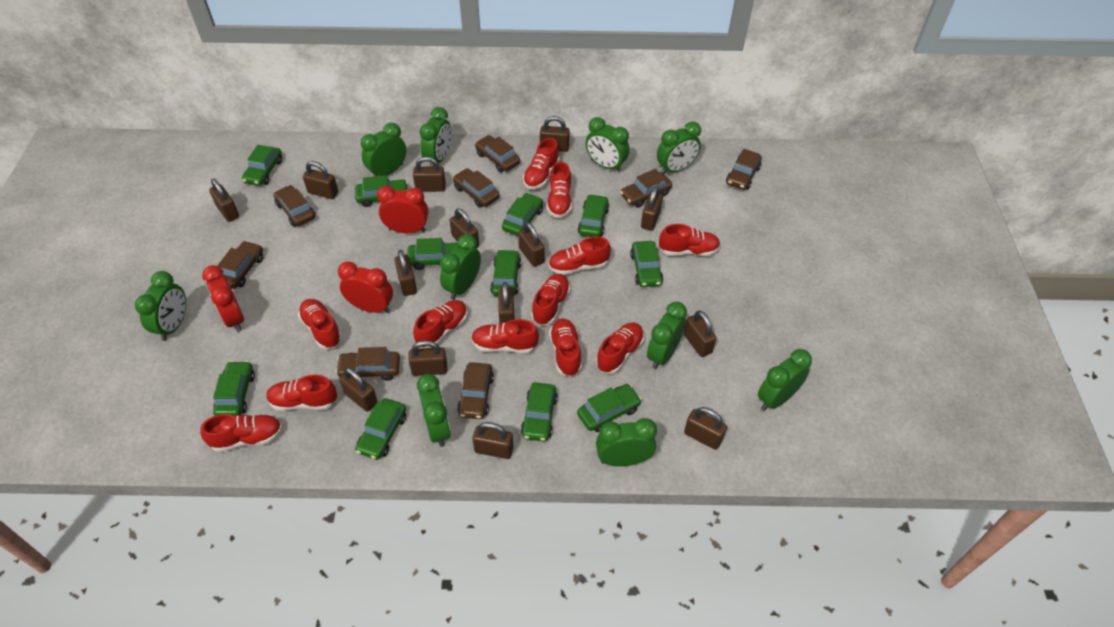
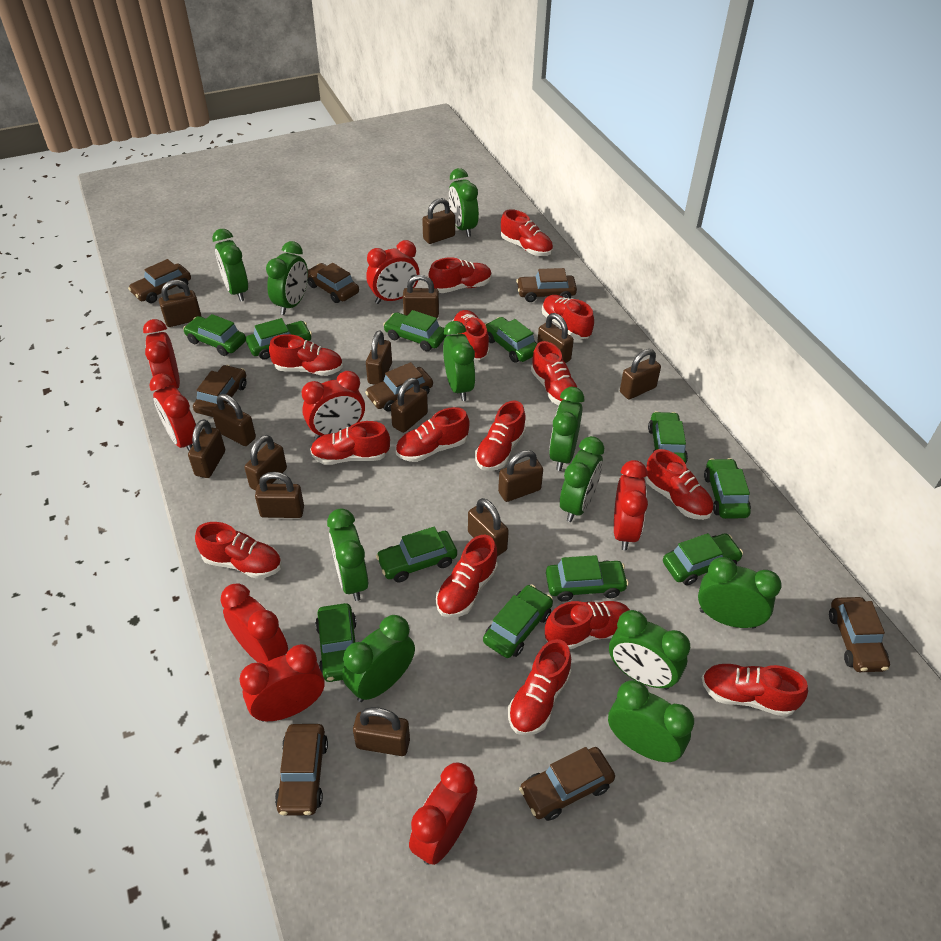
green clock: [135,271,186,341] [361,123,406,177] [417,374,451,447] [420,107,451,167] [440,234,481,300] [586,117,630,172] [596,418,657,467] [647,302,687,369] [657,122,701,174] [758,349,812,411] = 10 -> [212,229,248,301] [266,241,308,315] [327,508,368,601] [342,615,415,702] [443,321,476,401] [449,168,479,237] [549,387,584,471] [560,436,604,522] [608,680,694,762] [609,610,690,690] [698,557,782,629] = 11
red clock: [202,265,244,332] [338,261,393,313] [377,186,428,233] = 3 -> [143,319,180,390] [150,373,196,451] [220,583,288,664] [239,644,325,722] [302,371,365,439] [366,240,419,304] [409,762,477,865] [614,460,648,550] = 8
red shoe: [200,414,282,452] [266,375,337,411] [298,299,342,349] [413,300,467,348] [471,319,539,353] [523,138,560,189] [531,274,570,325] [547,162,572,218] [548,236,611,275] [549,318,582,377] [596,323,644,374] [659,224,720,256] = 12 -> [195,522,282,579] [269,334,343,376] [310,421,390,465] [396,407,470,462] [429,257,492,293] [436,535,498,618] [453,310,490,360] [475,400,526,471] [501,209,553,256] [508,639,571,735] [531,341,578,405] [542,295,594,339] [545,601,630,649] [645,449,713,520] [702,664,808,717] = 15

